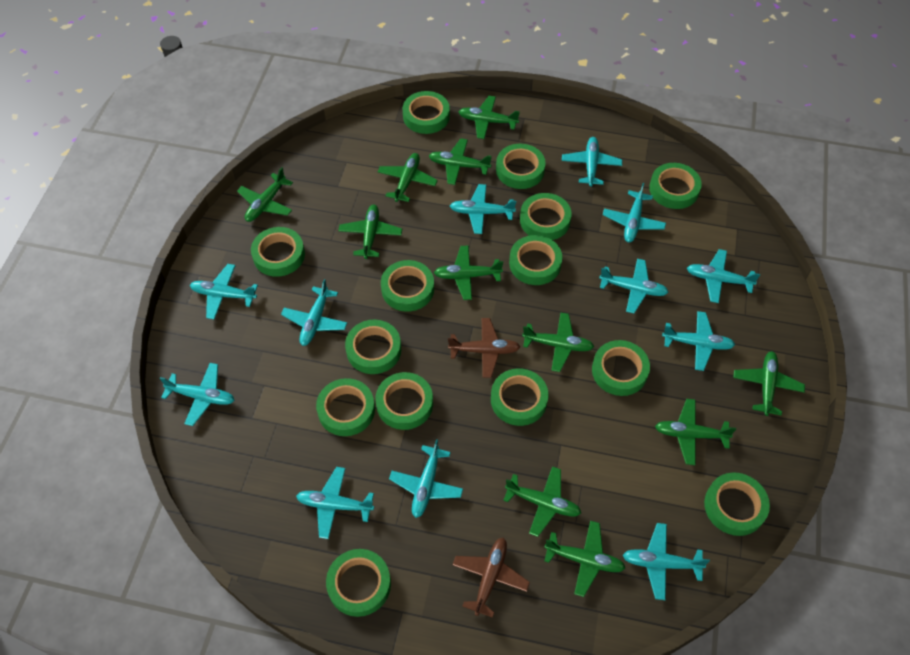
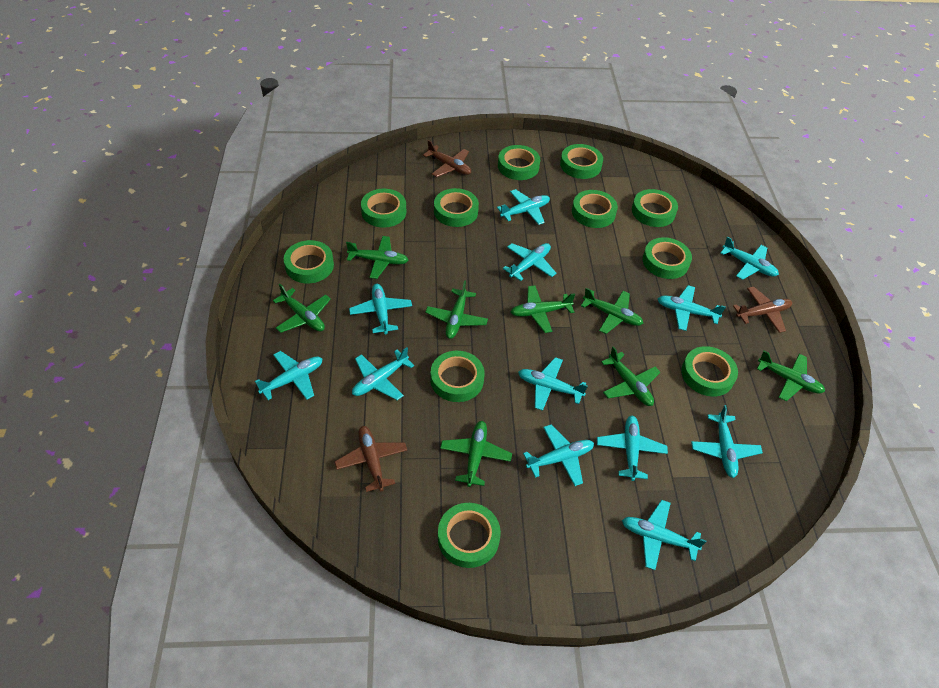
brown plane: [448,318,520,378] [452,538,530,618] = 2 -> [334,426,407,492] [423,140,471,177] [733,286,792,333] = 3
green plane: [237,167,293,222] [338,204,402,259] [377,153,438,202] [429,138,492,185] [434,246,503,300] [458,96,520,139] [503,466,581,537] [522,313,594,372] [544,521,625,597] [655,399,736,465] [733,351,805,416] = 11 -> [273,284,331,333] [346,236,408,279] [425,280,488,339] [440,421,512,487] [511,285,575,333] [581,288,644,334] [601,346,660,406] [757,351,825,401] = 8
green tape: [251,227,305,277] [316,378,375,436] [326,549,391,617] [345,320,401,374] [376,372,433,430] [381,260,434,312] [403,91,450,134] [491,368,549,426] [496,144,546,189] [509,235,562,285] [520,193,572,240] [592,340,650,396] [649,163,702,209] [704,472,770,536] = 14 -> [284,240,334,283] [361,189,406,227] [430,351,484,402] [434,188,479,227] [438,503,501,568] [498,145,540,180] [560,144,603,179] [572,190,618,228] [632,189,678,227] [643,237,692,279] [681,346,738,397] = 11

